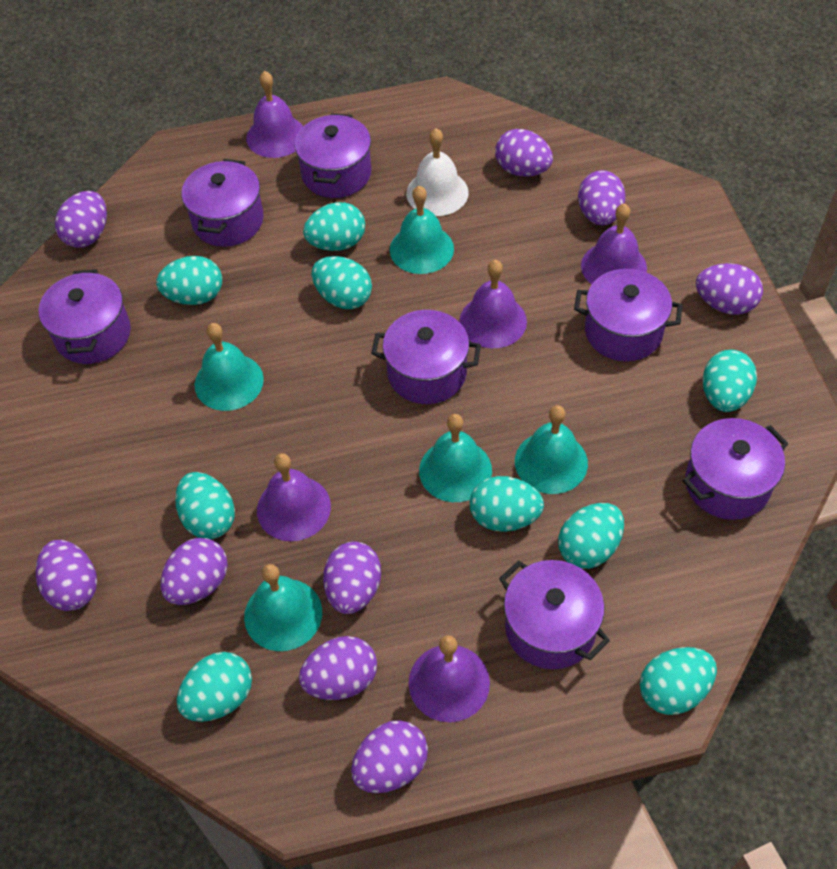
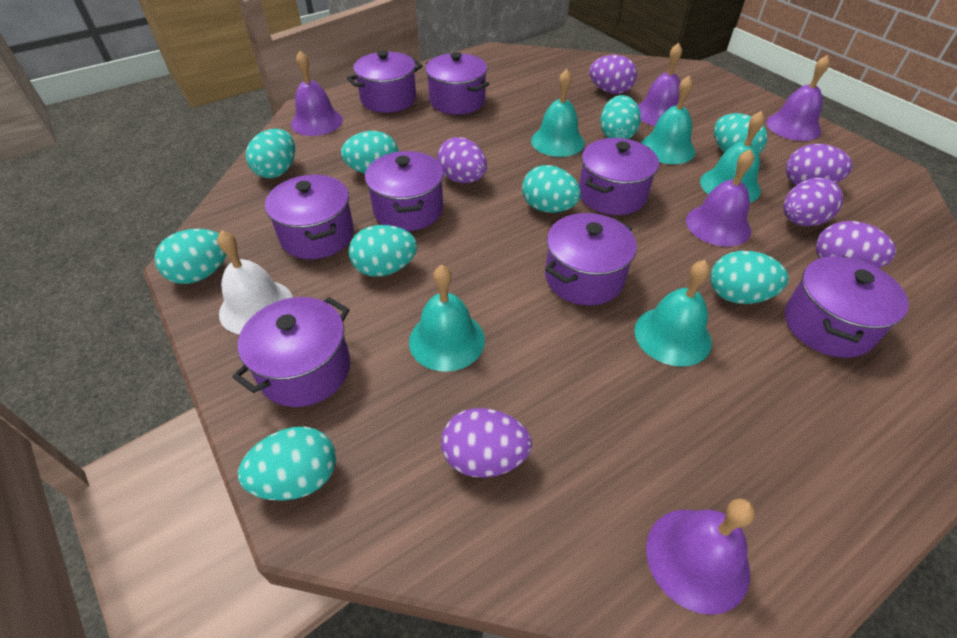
purple egg: [36,540,97,611] [55,191,107,248] [161,538,228,605] [299,636,377,700] [323,541,381,614] [351,720,428,793] [495,129,553,177] [578,170,626,225] [696,263,763,315] = 9 -> [437,137,487,183] [441,408,532,478] [589,55,637,94] [783,178,843,226] [786,144,853,185] [816,221,896,268] = 6
purple pot: [39,269,131,364] [182,159,264,247] [295,113,371,198] [371,310,481,404] [499,560,610,669] [574,269,682,362] [683,418,789,520] = 7 -> [232,297,350,407] [265,175,354,259] [347,50,423,113] [365,151,444,231] [426,52,489,115] [545,213,637,306] [579,138,659,215] [785,256,909,358] = 8

